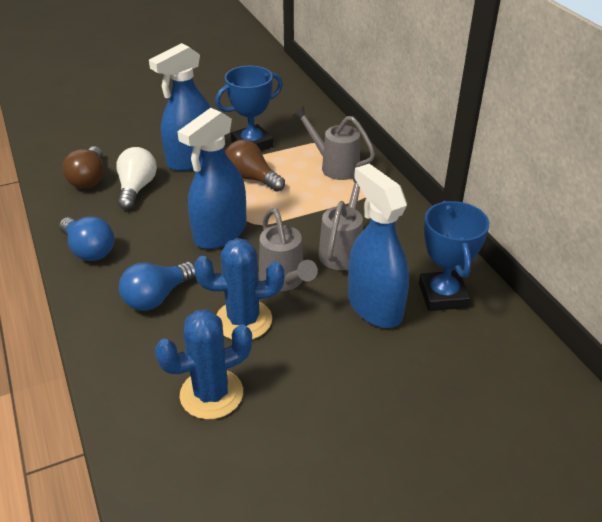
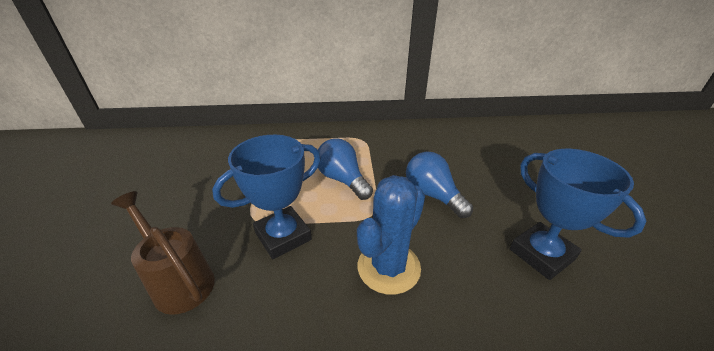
blue cactus: [155,309,252,420] [194,238,284,340] = 2 -> [357,175,425,295] = 1
blue spray bottle: [149,43,211,171] [177,108,247,249] [348,164,409,328] = 3 -> none = 0
brown light bulb: [62,146,104,189] [225,140,285,192] = 2 -> none = 0
brown watering can: none = 0 -> [111,191,215,315] = 1
grey watering can: [259,208,318,291] [292,106,375,180] [319,173,363,270] = 3 -> none = 0
white light bulb: [116,147,157,210] = 1 -> none = 0

